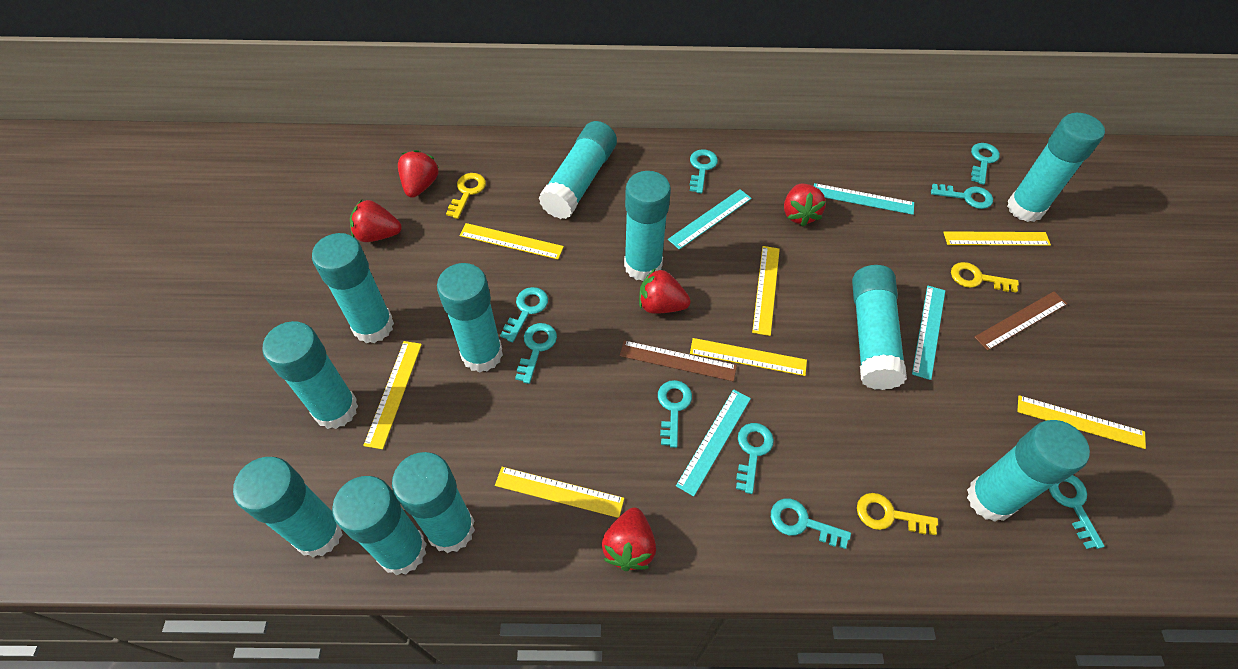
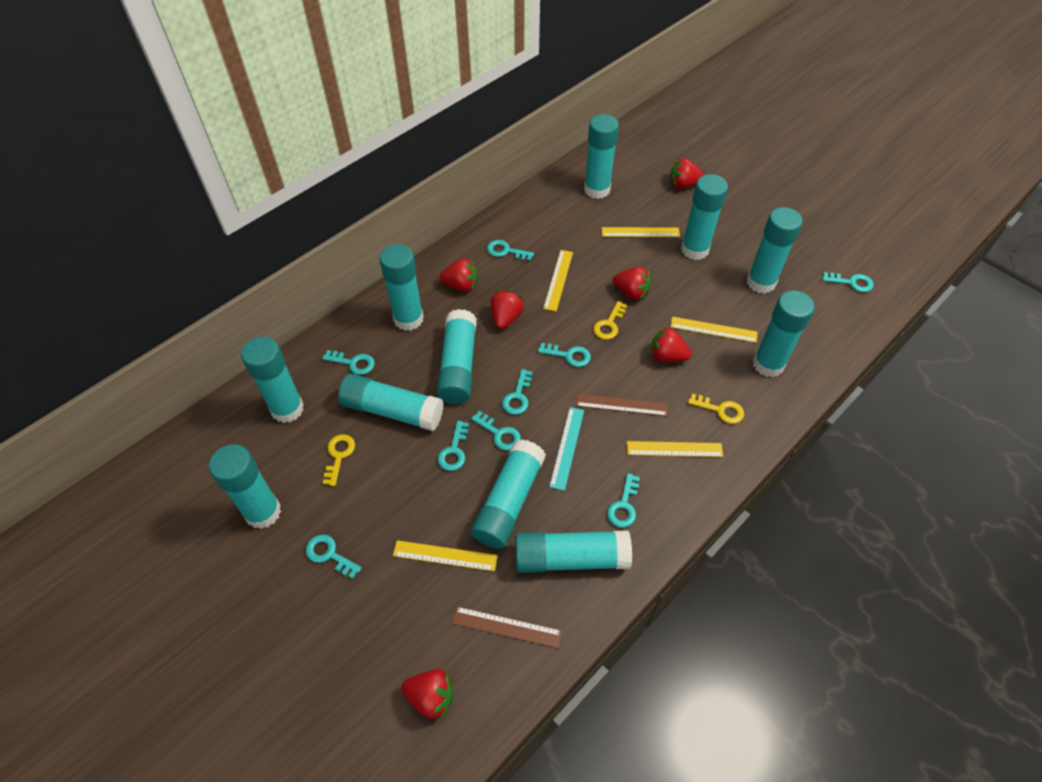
red strawberry: [350,200,402,242] [398,150,439,198] [602,508,656,571] [639,268,691,314] [784,184,826,227] = 5 -> [401,669,454,719] [440,259,477,292] [491,290,524,329] [613,267,651,300] [651,326,692,362] [670,158,704,189] = 6
turquoise ruler: [668,189,752,250] [676,389,751,497] [814,183,914,215] [912,286,945,380] = 4 -> [549,407,584,491] = 1
yellow ruler: [363,341,422,449] [459,223,564,259] [495,467,624,518] [690,338,807,376] [752,246,780,336] [943,231,1051,246] [1017,395,1146,449] = 7 -> [393,540,498,571] [543,250,573,311] [602,227,680,237] [627,441,723,457] [671,317,758,343] = 5

